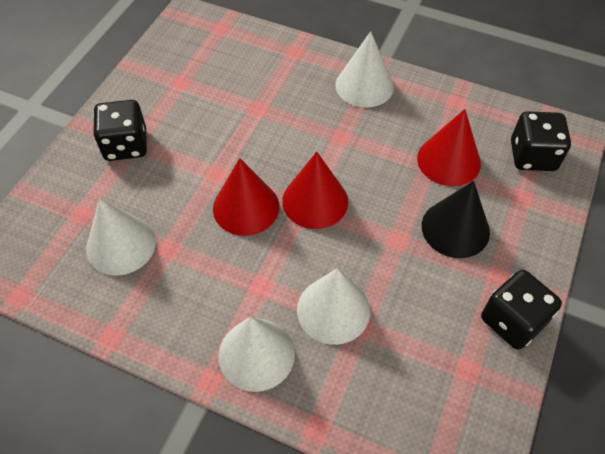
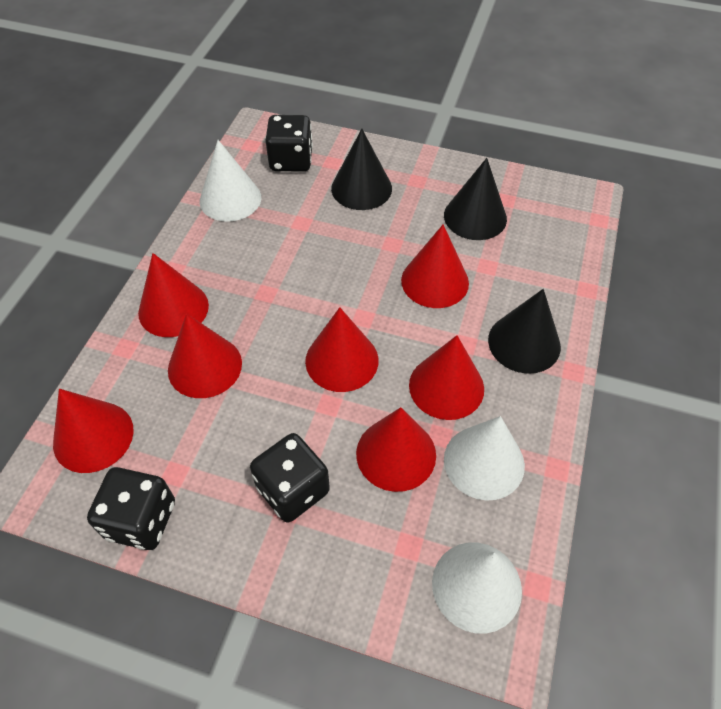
black cone: [422,181,490,258] = 1 -> [331,129,392,210] [444,158,507,240] [488,289,561,374] = 3
red cone: [213,158,279,236] [282,152,348,229] [417,109,481,186] = 3 -> [53,389,134,473] [138,253,209,337] [168,314,242,398] [305,307,379,392] [356,407,436,492] [401,224,469,308] [409,335,484,420] = 7
white cone: [86,198,156,276] [219,316,295,392] [297,268,370,345] [336,31,394,108] = 4 -> [200,140,261,222] [432,542,522,634] [444,416,525,500] = 3

